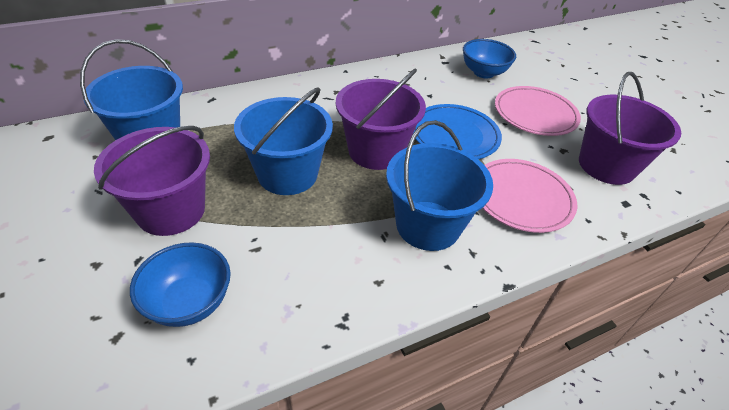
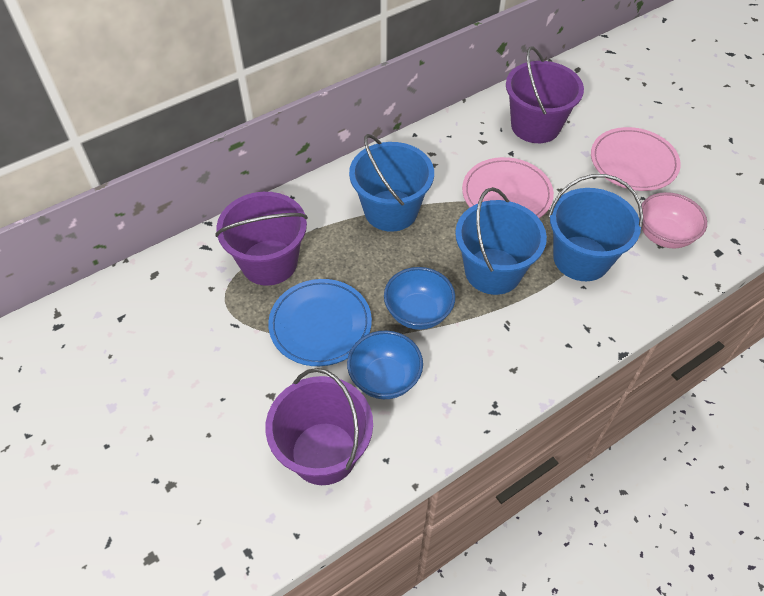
pink bowl: none = 0 -> [641,192,707,249] = 1

